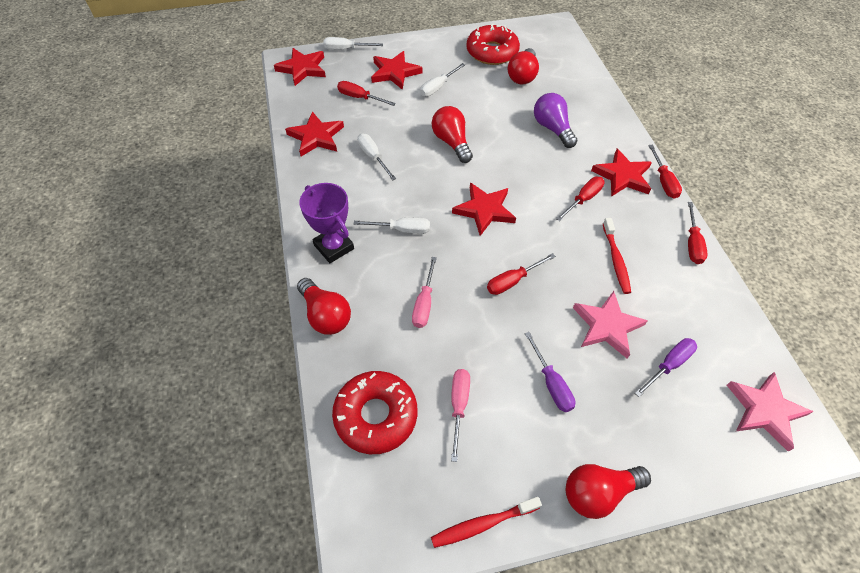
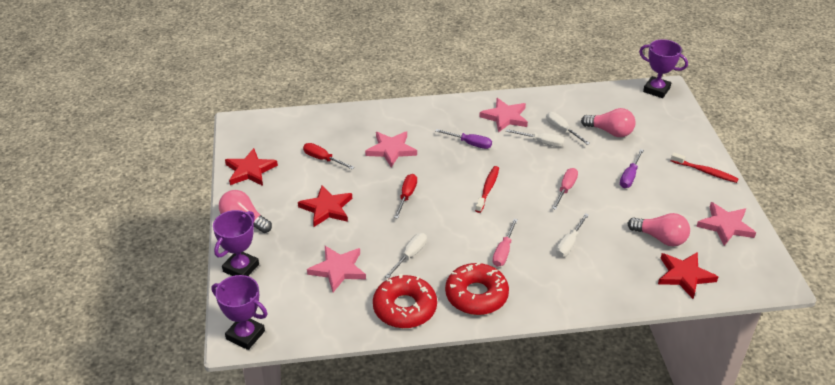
pink light bulb: none = 0 -> [219,190,272,233] [581,108,636,137] [627,213,690,247] = 3
pink star: [573,291,648,358] [727,372,814,452] = 2 -> [307,246,366,292] [365,131,417,168] [479,98,528,133] [696,202,756,246] = 4
purple light bulb: [534,93,578,148] = 1 -> none = 0
purple trophy: [299,183,354,263] = 1 -> [212,275,267,350] [213,210,259,276] [639,39,688,98] = 3
red light bulb: [297,278,351,335] [432,106,473,163] [508,48,539,85] [566,464,651,519] = 4 -> none = 0
red screwdriver: [337,81,396,106] [487,253,556,295] [556,177,605,221] [648,145,682,199] [688,202,708,264] = 5 -> [303,143,355,169] [394,174,417,219] = 2
red star: [274,48,326,86] [285,112,344,156] [371,51,422,90] [452,183,516,236] [591,149,652,197] = 5 -> [225,148,278,186] [298,185,352,227] [658,252,718,299] = 3

